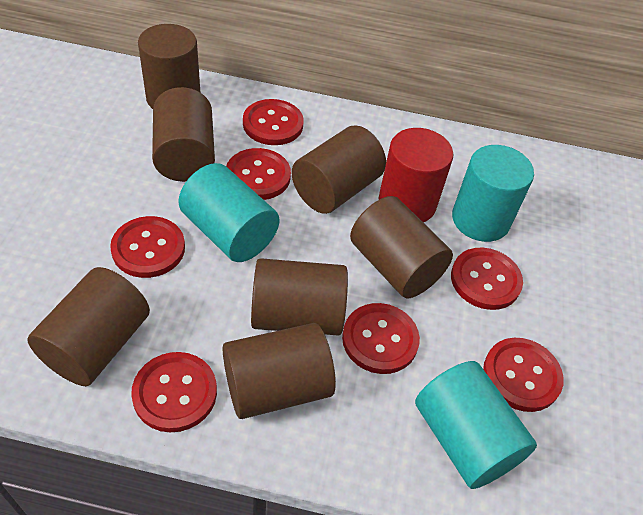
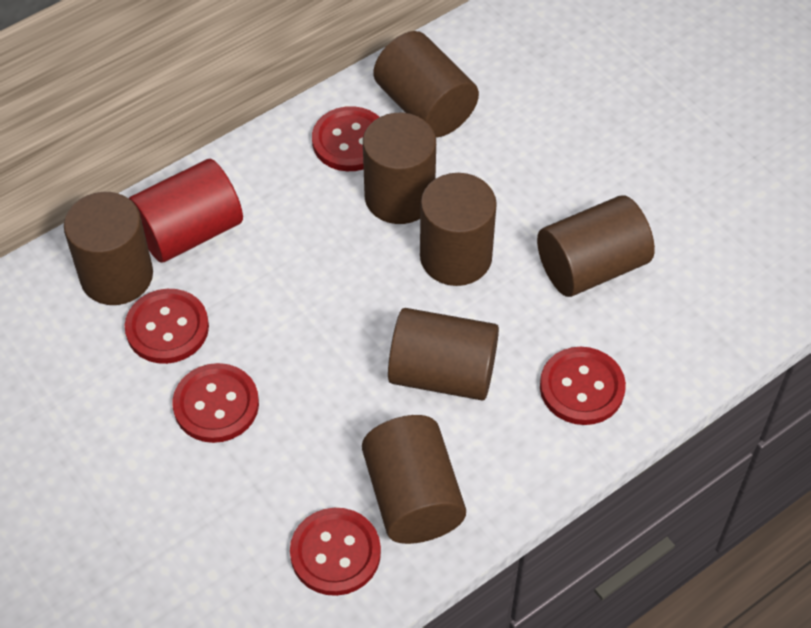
red button: [110,216,185,278] [131,352,217,432] [226,148,291,200] [243,99,304,145] [342,303,420,374] [451,248,523,310] [483,338,564,412] = 7 -> [125,289,209,364] [172,363,259,443] [290,508,381,596] [312,106,379,171] [540,347,626,425] = 5
turquoise cylinder: [178,163,280,262] [415,361,537,489] [452,145,534,242] = 3 -> none = 0

